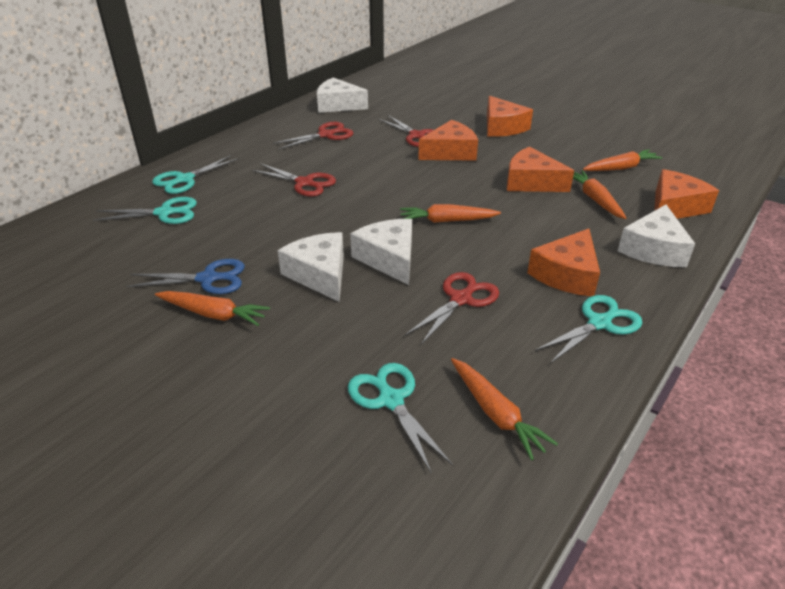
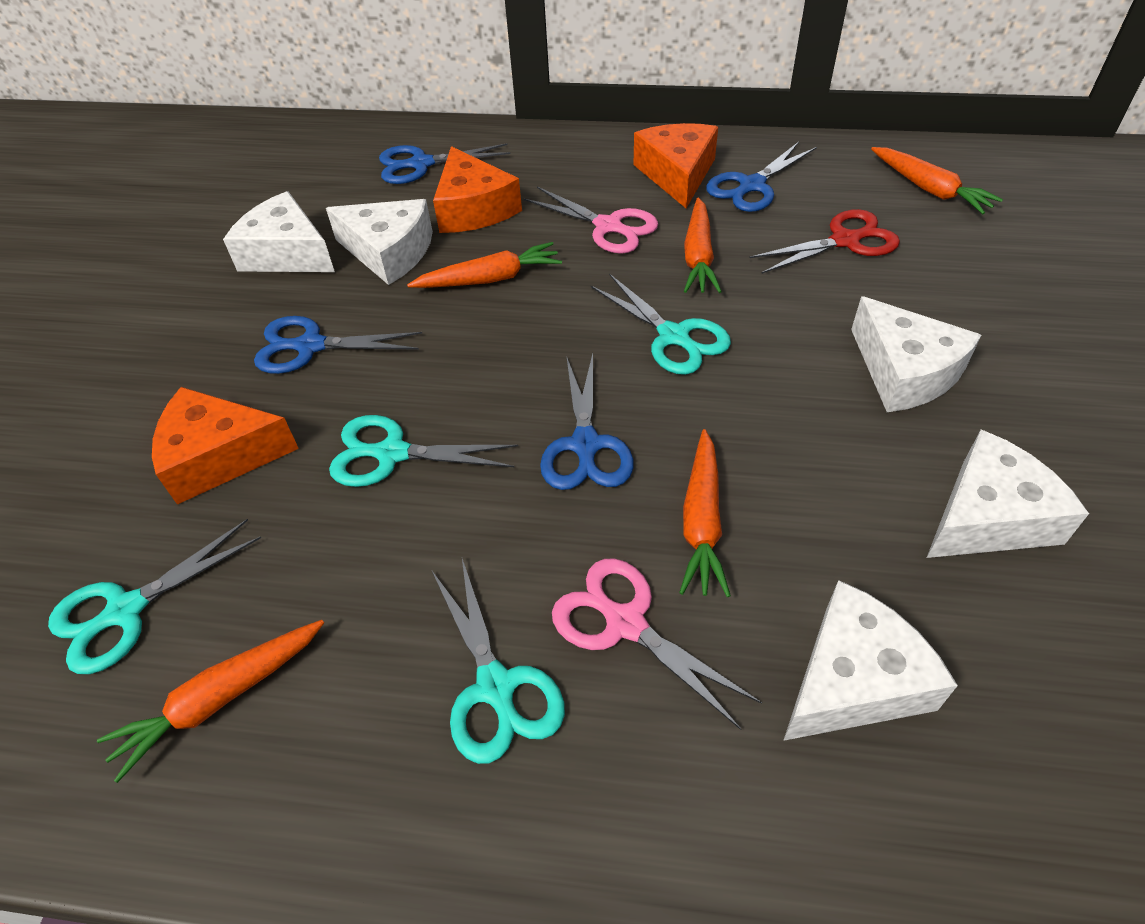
blue scissors: [126,259,245,294] = 1 -> [254,316,422,374] [379,143,511,184] [540,354,634,490] [706,142,817,212] = 4
orange cheese: [418,120,478,160] [487,96,533,137] [507,147,574,192] [527,229,600,296] [655,169,719,219] = 5 -> [152,387,299,505] [433,146,522,233] [633,123,718,208] = 3
pink scissors: none = 0 -> [524,187,658,254] [552,558,762,730] = 2
red scissors: [251,163,336,197] [273,122,353,150] [378,115,433,147] [405,272,499,345] = 4 -> [750,209,900,274] = 1
white cheese: [277,232,344,302] [317,77,368,113] [350,219,412,285] [618,205,695,267] = 4 -> [223,191,335,272] [326,199,433,285] [783,580,958,741] [851,296,981,412] [927,430,1089,558] = 5

